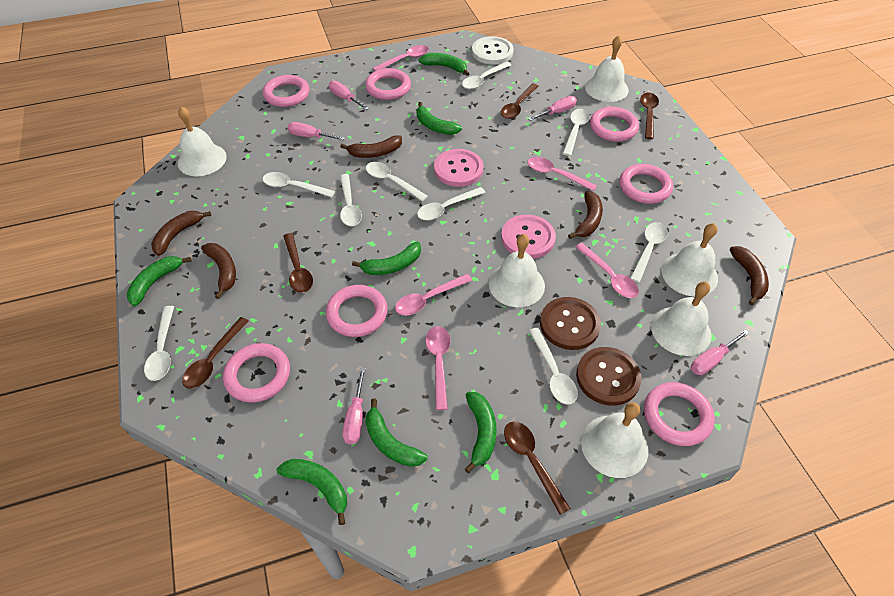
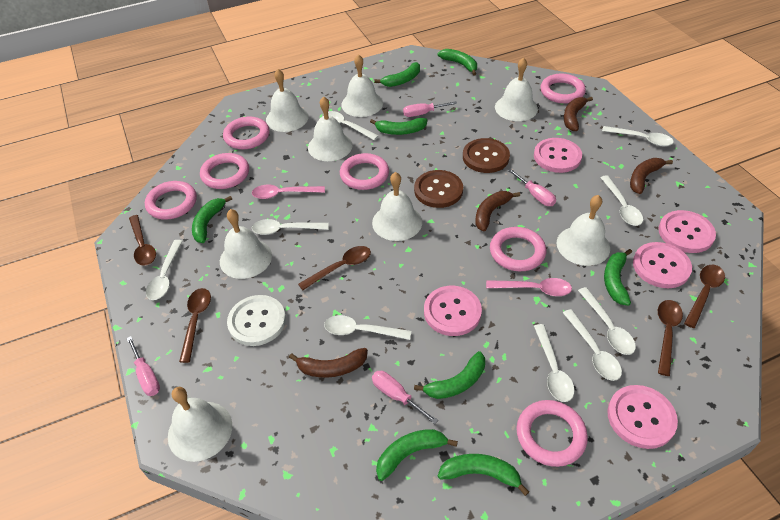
brown banana: [151,211,211,256] [201,243,236,299] [340,135,402,158] [568,191,603,239] [730,246,769,306] = 5 -> [289,348,368,378] [475,191,520,231] [564,97,593,131] [630,158,673,194] = 4
green banana: [127,256,192,307] [276,459,347,525] [352,242,421,275] [365,399,427,467] [417,102,462,135] [419,53,469,76] [465,392,497,473] = 7 -> [192,196,232,243] [370,118,427,135] [374,62,420,87] [376,429,458,481] [414,351,485,399] [438,49,477,76] [438,454,529,496] [604,249,632,306] = 8
pink button: [434,149,483,187] [501,214,556,259] = 2 -> [424,286,482,336] [534,138,582,173] [607,385,678,449] [633,242,692,288] [659,210,716,253] = 5
pink screwdriver: [288,122,345,140] [329,81,369,110] [343,367,366,444] [528,96,577,121] [691,330,749,375] = 5 -> [126,336,160,396] [372,371,438,424] [403,101,457,117] [508,169,556,206] = 4
pink spoon: [372,45,429,71] [395,274,472,315] [425,326,450,410] [527,157,597,191] [575,243,639,298] = 5 -> [252,185,325,199] [486,278,572,296] = 2
white bell: [177,106,227,176] [489,234,545,307] [581,402,648,478] [585,35,629,102] [651,282,712,356] [661,223,718,296] = 6 -> [168,387,232,462] [220,209,272,279] [266,69,308,132] [308,96,352,161] [341,54,383,117] [372,172,422,241] [495,57,538,121] [557,195,610,266] = 8

